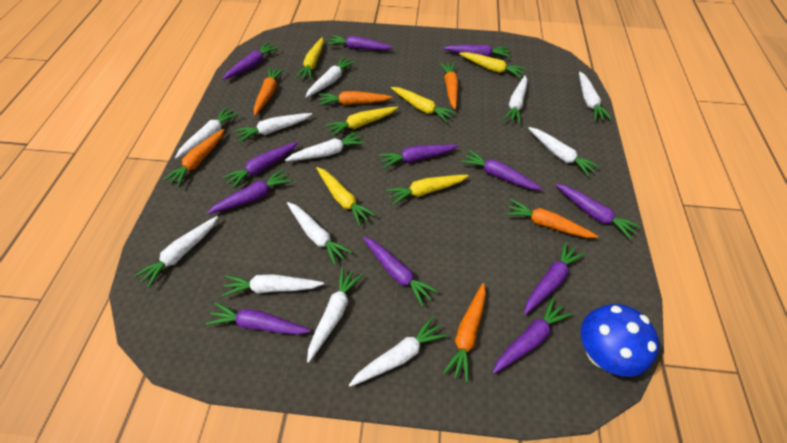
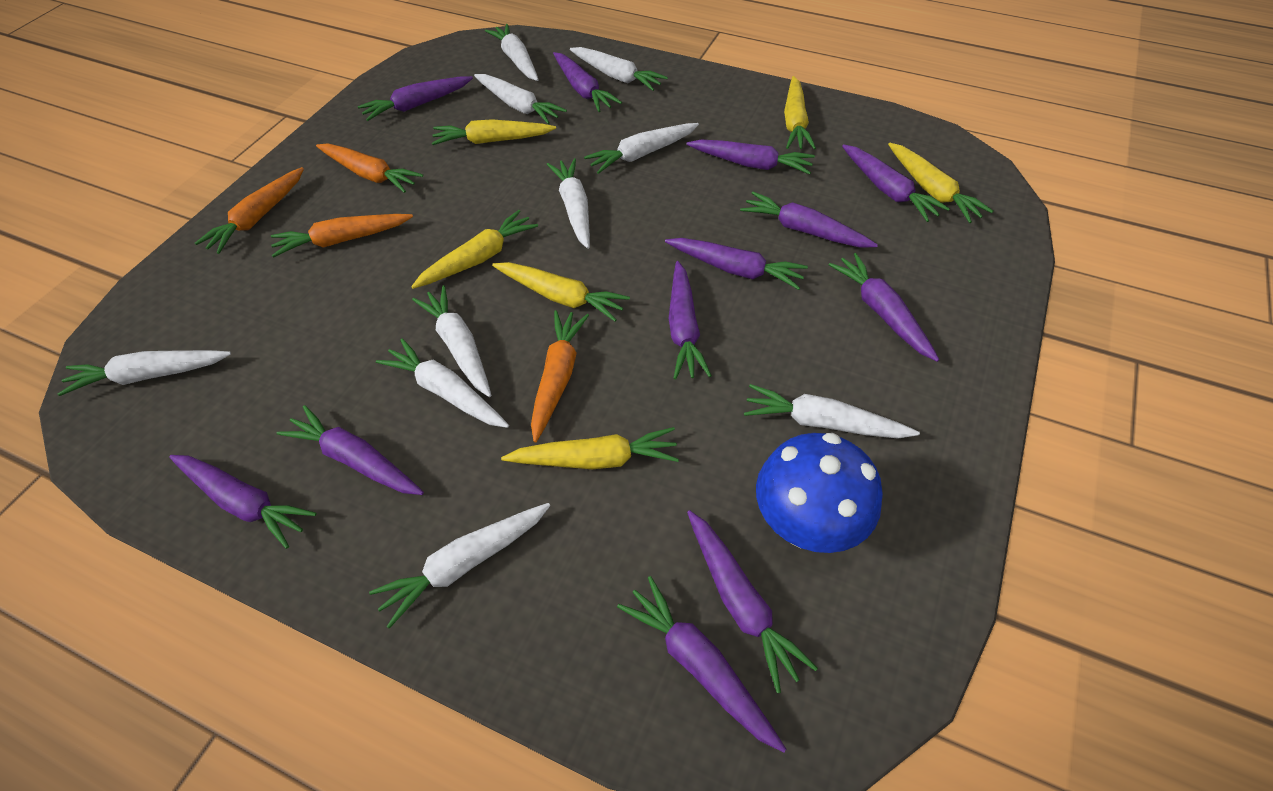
orange carrot: [163,129,225,187] [254,67,285,116] [319,91,392,106] [440,62,459,110] [443,283,486,383] [506,199,598,238] = 6 -> [195,167,304,254] [271,214,413,258] [316,144,423,193] [531,310,589,442] = 4
white carrot: [134,216,218,288] [175,107,239,158] [222,274,324,297] [235,113,312,142] [285,131,365,161] [287,202,352,265] [305,56,356,98] [307,267,363,363] [349,316,447,387] [503,76,527,124] [528,127,600,177] [579,72,612,121] = 12 -> [58,350,231,396] [369,503,550,629] [376,339,509,428] [412,286,491,397] [474,74,567,124] [485,24,539,81] [547,158,590,249] [570,47,668,91] [584,123,699,174] [744,384,920,439] = 10

